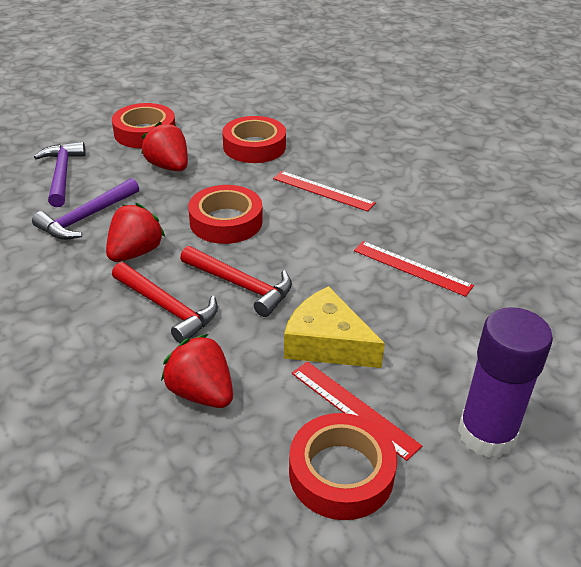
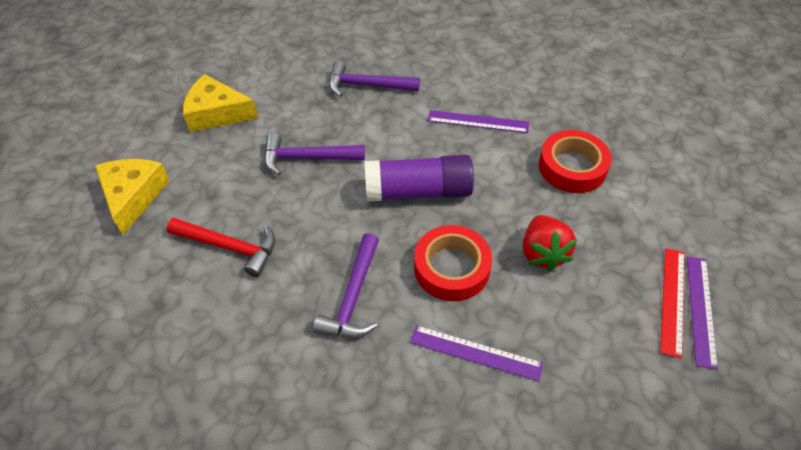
purple hammer: [32,178,139,240] [34,142,86,207] = 2 -> [264,133,365,175] [313,233,379,338] [329,61,420,97] = 3
purple ruler: none = 0 -> [410,325,543,382] [428,110,529,133] [687,256,718,370] = 3
red hammer: [112,262,218,343] [180,246,292,317] = 2 -> [167,218,275,277] = 1
red ruler: [273,171,376,212] [292,361,422,461] [354,241,474,297] = 3 -> [660,248,684,358] = 1
red strawberry: [106,203,165,262] [141,122,188,171] [161,334,233,408] = 3 -> [523,215,577,272] = 1
red tape: [112,103,175,148] [188,185,263,244] [222,116,286,163] [289,413,397,520] = 4 -> [414,225,492,301] [539,130,612,193] = 2
yellow cheese: [284,286,385,368] = 1 -> [95,159,170,235] [183,74,258,132] = 2

